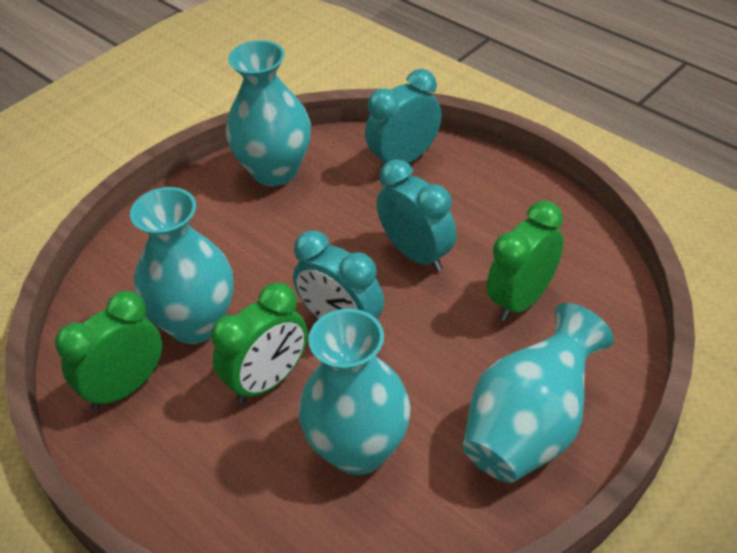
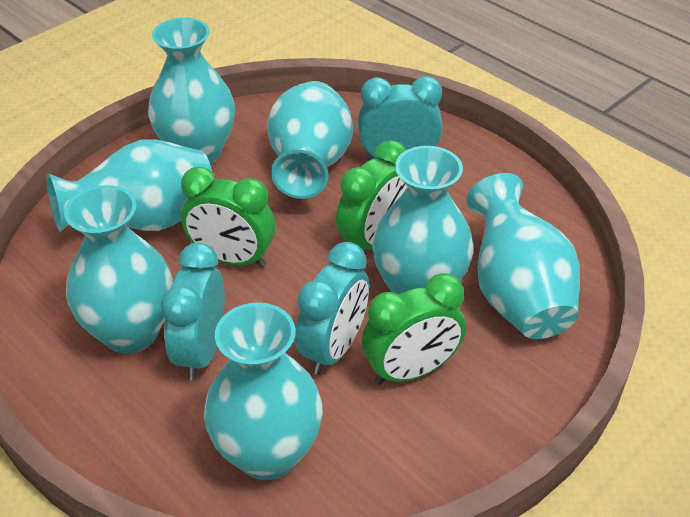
turquoise vase: [130,187,234,344] [226,40,311,186] [298,309,411,475] [463,303,614,483] = 4 -> [47,139,212,232] [64,185,173,353] [148,18,235,164] [204,303,323,480] [267,81,353,199] [372,146,473,294] [466,173,580,339] = 7

